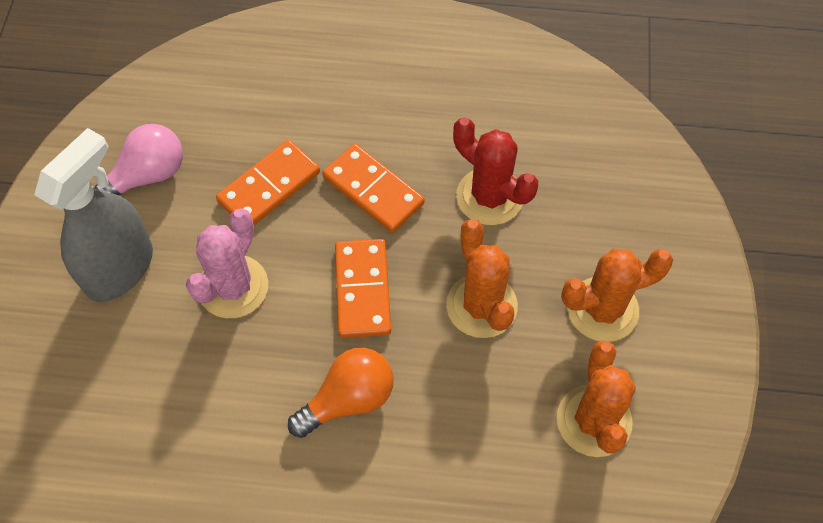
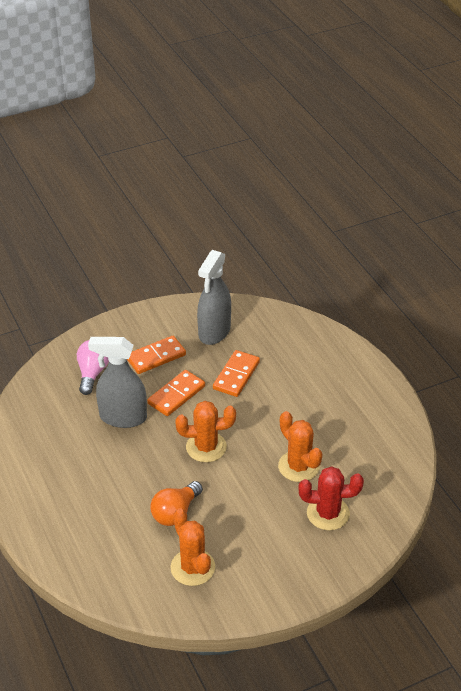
grey spray bottle: [34,128,153,302] = 1 -> [88,337,147,428] [197,250,231,345] = 2
pink cactus: [186,209,268,318] = 1 -> none = 0

